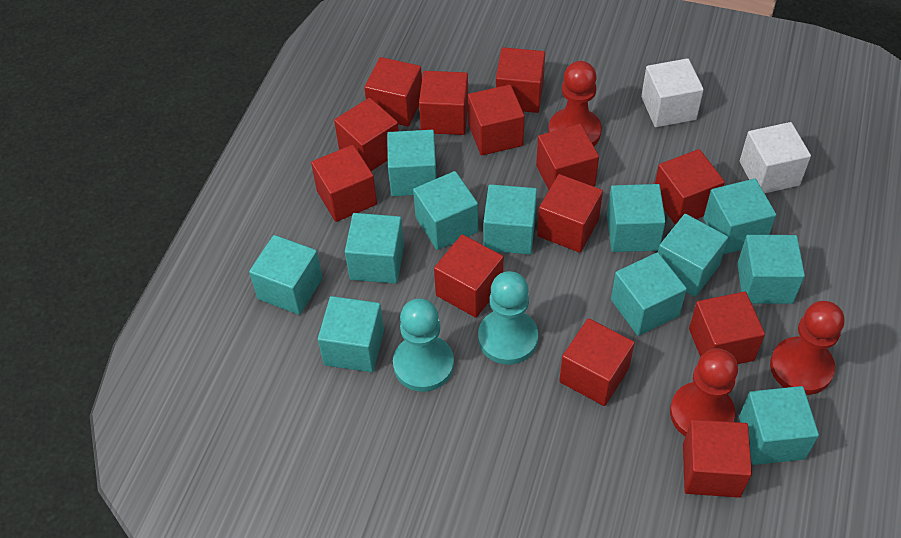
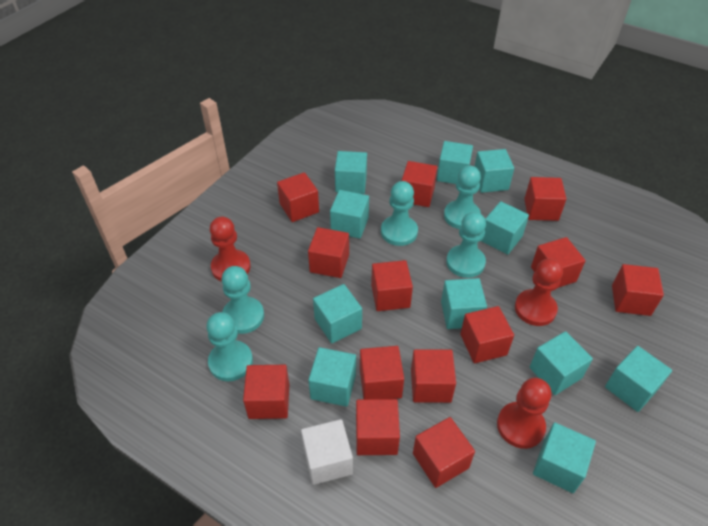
turquoise cube: [249,235,323,315] [318,296,384,372] [345,213,404,284] [387,130,437,196] [413,171,478,250] [483,184,537,255] [607,184,666,252] [611,252,687,336] [658,214,728,297] [703,179,776,254] [737,235,805,304] [739,386,819,465] = 12 -> [308,347,356,407] [313,284,362,344] [330,190,369,239] [335,151,367,194] [437,141,473,184] [441,278,487,329] [474,149,514,193] [481,201,529,255] [530,331,593,395] [533,422,596,493] [605,346,672,412] = 11
turquoise pawn: [393,298,454,392] [478,271,538,364] = 2 -> [206,312,253,381] [221,266,264,334] [381,181,418,246] [444,166,481,229] [446,212,486,278] = 5
white cube: [641,58,704,127] [740,122,811,193] = 2 -> [301,419,353,485] = 1

